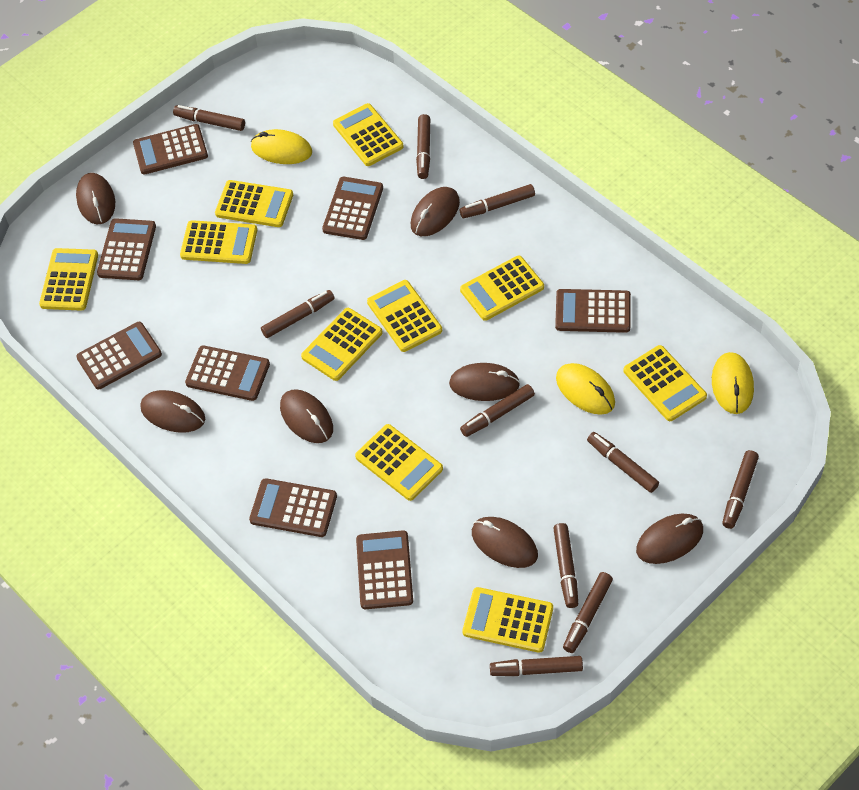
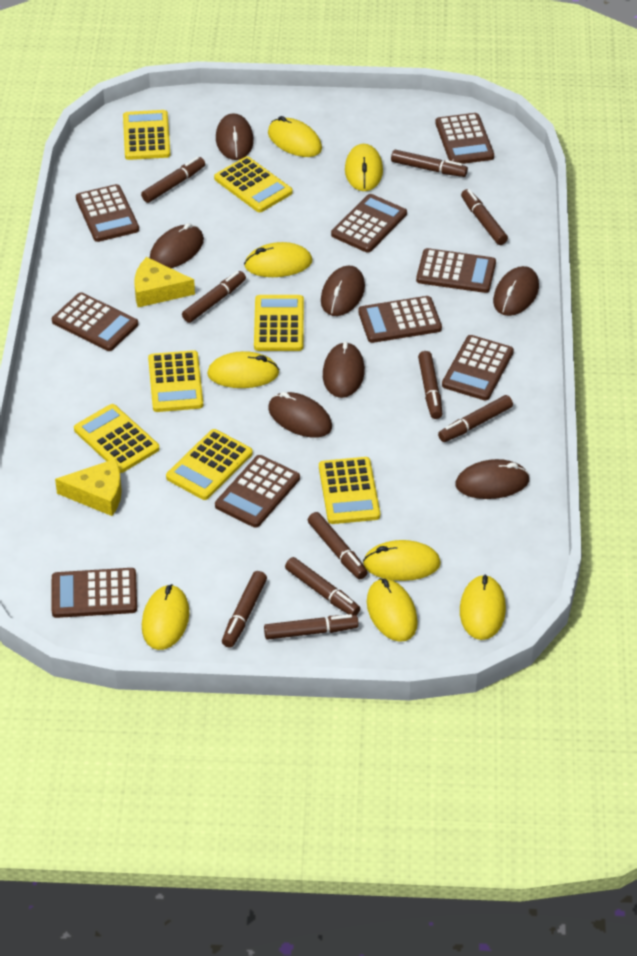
brown calculator: [76,322,162,389] [97,218,156,280] [133,124,208,175] [185,345,270,401] [249,478,337,537] [322,177,383,240] [356,530,413,609] [555,289,631,333] = 8 -> [52,292,138,351] [52,568,137,618] [76,184,139,242] [215,455,300,528] [331,194,407,253] [358,296,442,343] [416,248,496,293] [435,113,494,164] [442,335,514,400] = 9
yellow calculator: [39,248,98,311] [180,220,257,264] [215,180,293,227] [301,308,383,381] [333,103,404,166] [355,424,443,501] [367,280,442,352] [460,255,544,321] [462,587,553,653] [623,345,707,421] = 10 -> [74,404,159,473] [123,110,170,160] [148,350,203,412] [166,429,253,500] [214,156,293,212] [254,295,304,351] [319,457,380,524] = 7
yellow cheese: none = 0 -> [55,459,122,516] [135,257,195,307] = 2
yellow mouse: [251,129,312,164] [556,363,615,415] [712,352,754,414] = 3 -> [142,584,189,650] [207,351,279,388] [244,242,312,277] [268,116,322,157] [345,144,383,191] [363,540,441,581] [367,578,418,642] [460,575,506,640] = 8

